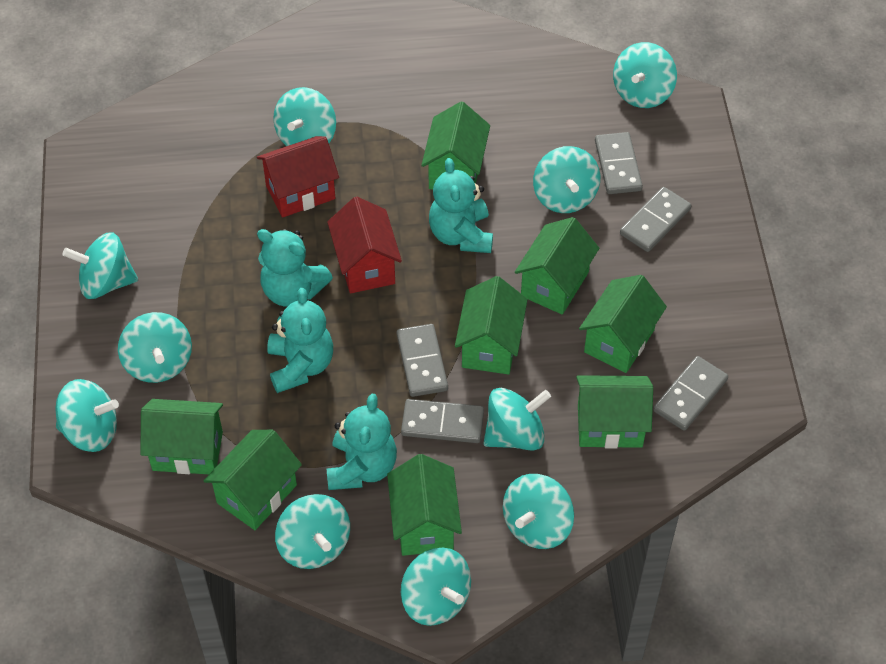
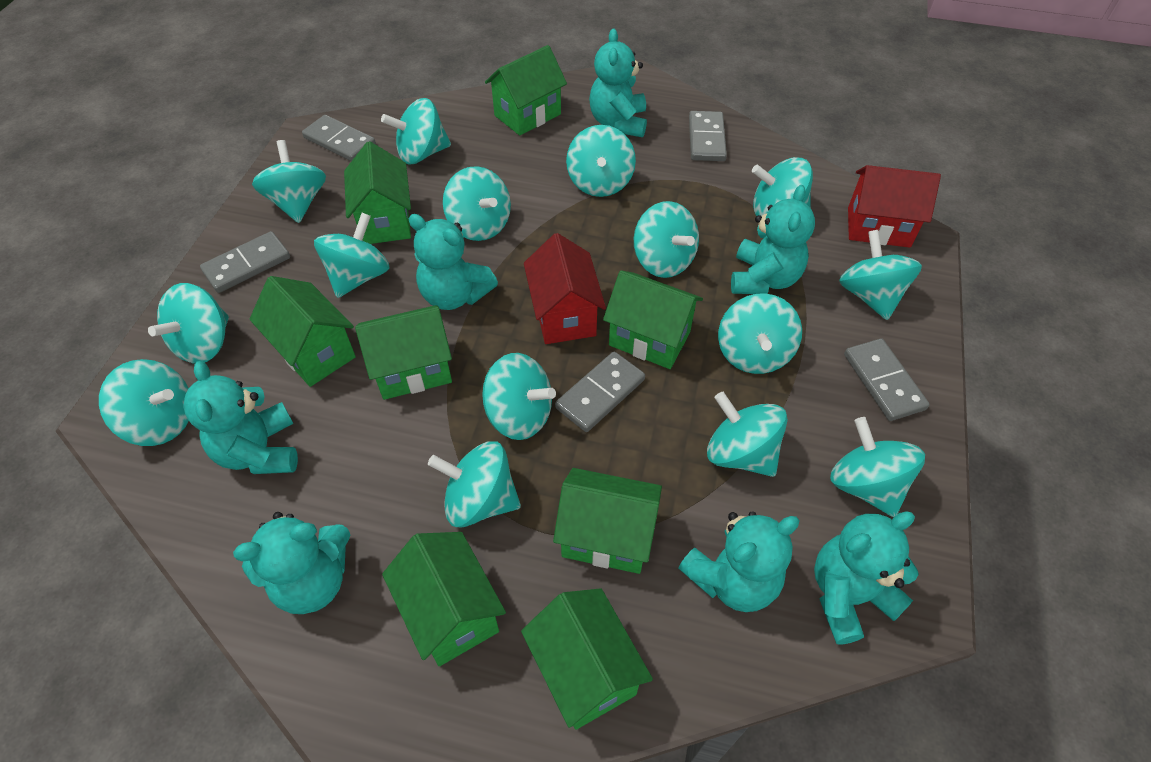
turquoise spinning top: [56,379,119,452] [62,232,138,299] [118,312,192,383] [273,87,336,146] [275,494,350,569] [401,548,471,626] [484,388,551,451] [503,474,574,549] [533,146,600,213] [613,42,677,108] = 10 -> [99,359,189,446] [148,283,229,364] [252,140,326,223] [314,213,389,298] [381,98,451,164] [428,441,521,528] [443,166,511,241] [482,353,556,440] [566,125,636,197] [634,201,699,278] [707,392,788,477] [718,293,802,374] [752,157,813,216] [830,417,925,517] [839,230,922,320] = 15
turquoise teddy bear: [257,229,333,307] [267,288,333,393] [327,394,397,490] [429,158,493,253] = 4 -> [183,361,298,474] [233,512,350,614] [408,214,498,310] [589,29,647,137] [678,511,800,612] [731,185,815,294] [814,511,919,645] = 7

